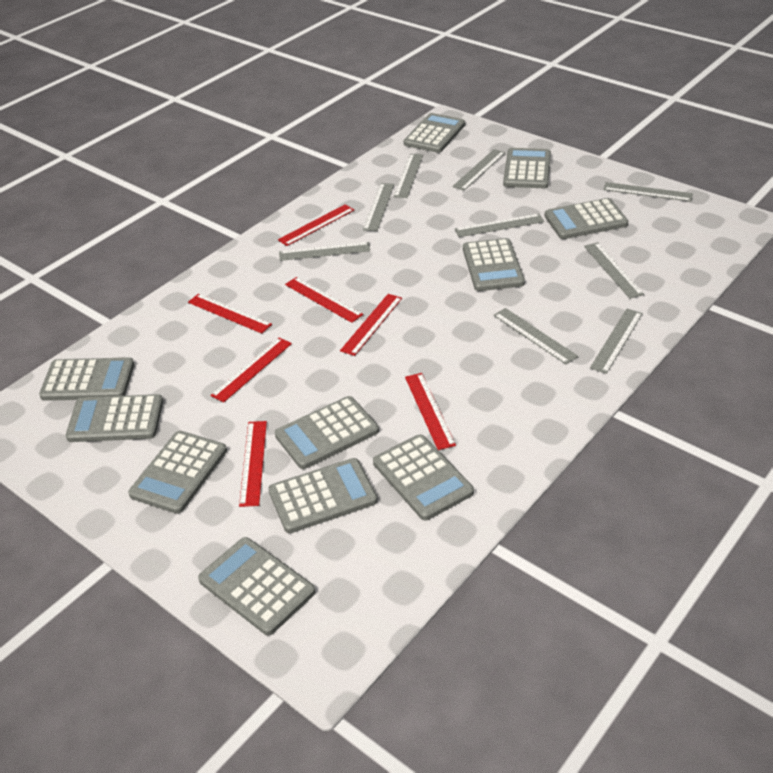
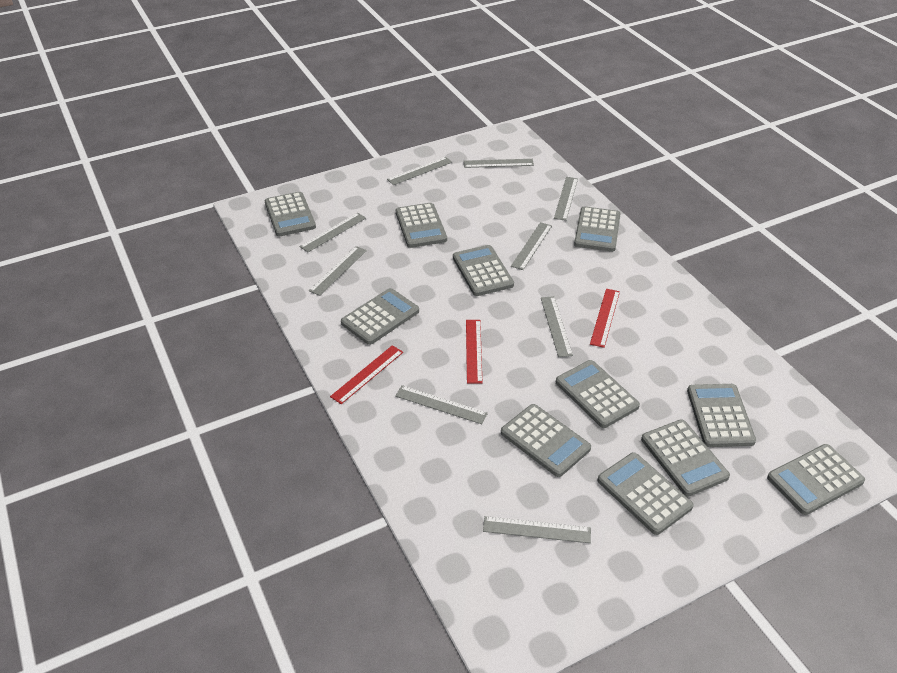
red ruler: [188,294,272,333] [210,338,292,403] [239,421,267,507] [278,204,354,246] [285,277,363,323] [340,294,402,356] [405,373,456,450] = 7 -> [330,345,403,404] [466,320,482,384] [590,289,620,348] = 3

